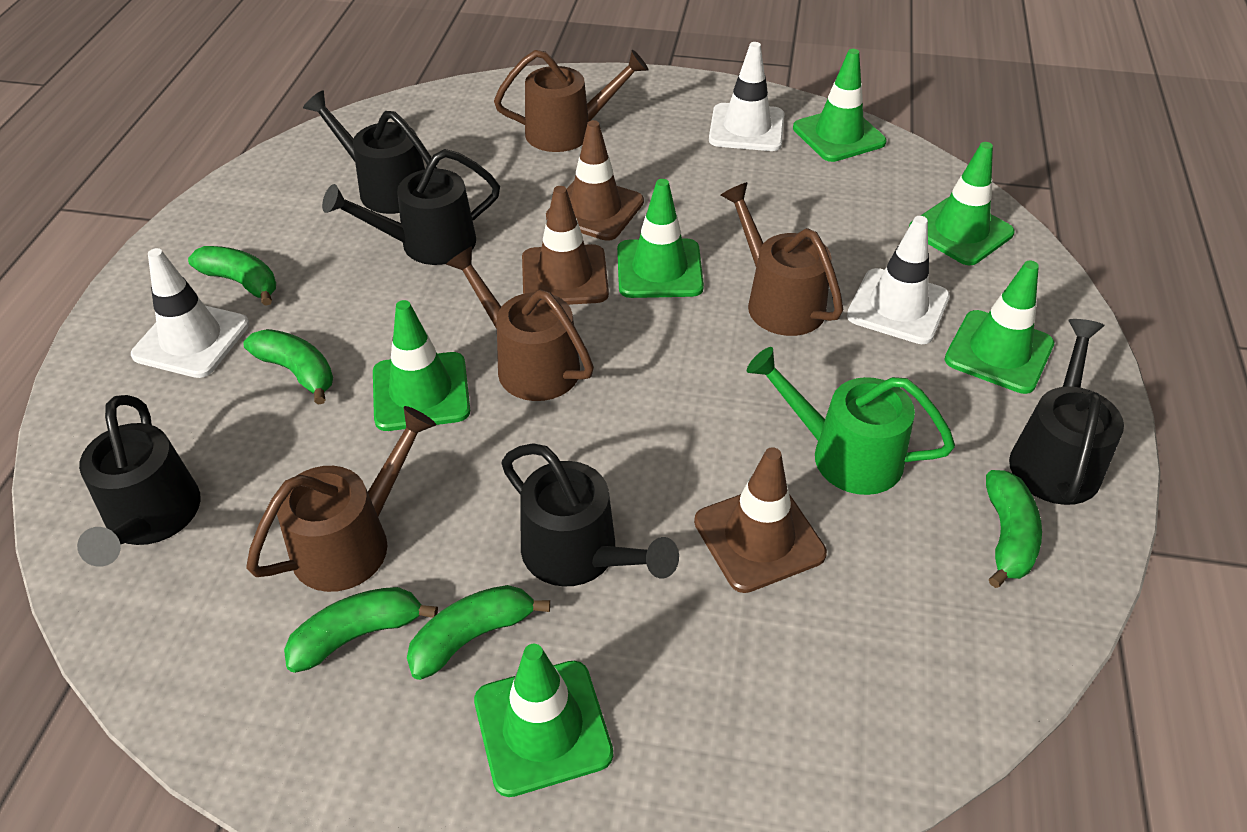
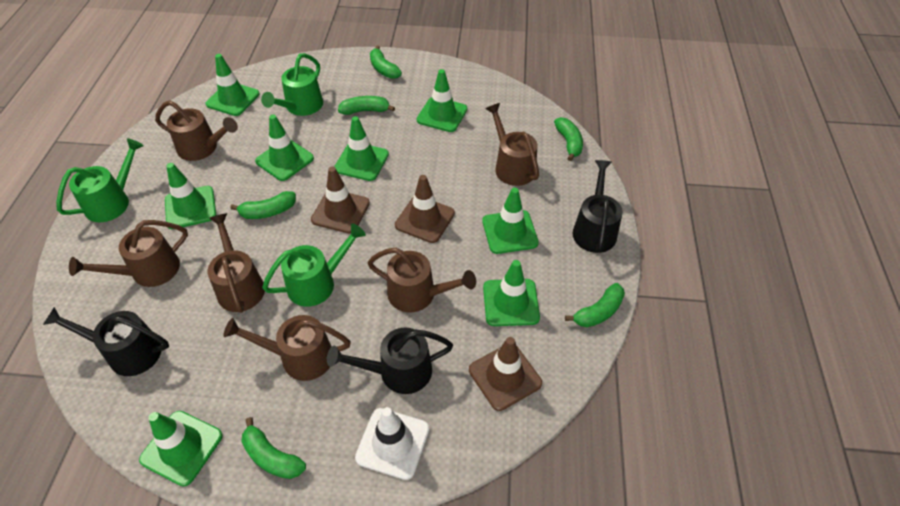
black watering can: [77,395,201,567] [303,91,438,214] [322,149,500,265] [501,444,679,586] [1009,319,1124,505] = 5 -> [43,307,169,376] [327,328,453,394] [573,160,623,253] = 3
brown watering can: [246,406,436,592] [446,246,594,401] [494,50,649,152] [720,182,843,336] = 4 -> [69,220,188,287] [155,100,238,161] [207,213,265,313] [223,315,351,381] [368,248,476,312] [485,103,539,186] = 6
green banana: [188,246,276,306] [243,329,333,405] [284,587,438,673] [407,585,550,680] [986,470,1042,588] = 5 -> [230,191,296,219] [241,417,306,479] [338,96,395,115] [370,46,402,79] [554,117,583,161] [565,283,625,327] = 6
green traffic cone: [373,300,470,431] [474,644,613,797] [617,179,704,298] [793,49,886,162] [909,142,1015,265] [944,261,1054,394] = 6 -> [139,411,223,486] [165,163,216,229] [206,54,259,116] [255,115,314,181] [334,116,389,181] [417,69,467,132] [482,188,539,254] [483,260,540,326] = 8
green watering can: [747,347,955,495] = 1 -> [56,138,144,222] [261,53,323,116] [262,223,366,307] = 3
white traffic cone: [131,248,249,378] [709,42,784,151] [847,216,950,344] = 3 -> [355,407,429,480] = 1

